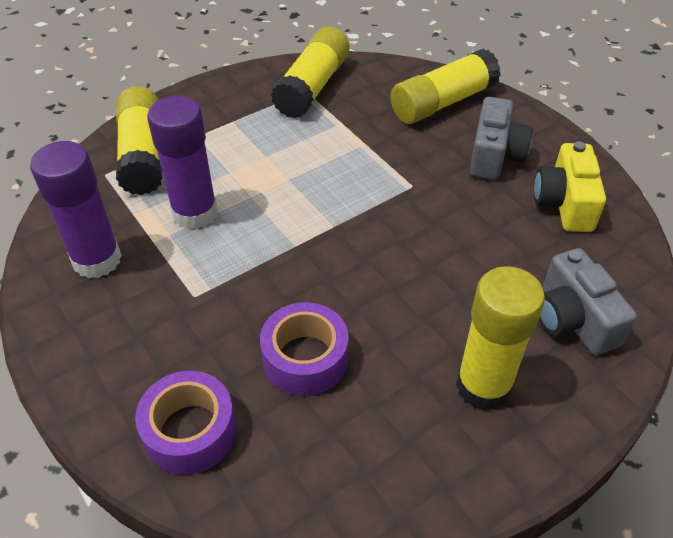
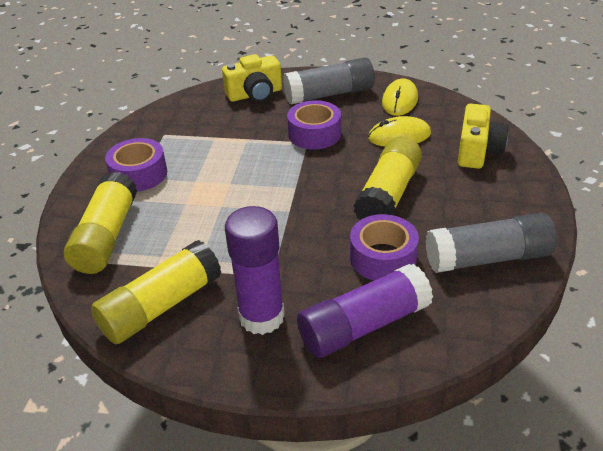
grey camera: [470,97,532,180] [539,248,637,355] = 2 -> none = 0
grey glue stick: none = 0 -> [283,57,375,104] [426,213,557,273] = 2
purple tape: [135,371,236,475] [260,302,349,396] = 2 -> [105,138,167,192] [287,100,341,150] [350,214,419,281] = 3
yellow camera: [534,141,606,232] = 1 -> [222,54,282,102] [458,104,508,169] = 2
yellow glue stick: [116,86,163,195] [271,27,349,119] [390,49,501,124] [456,266,545,411] = 4 -> [64,172,137,274] [91,240,221,344] [353,136,422,220] = 3
yellow mouse: none = 0 -> [368,116,431,147] [382,79,418,116] = 2

